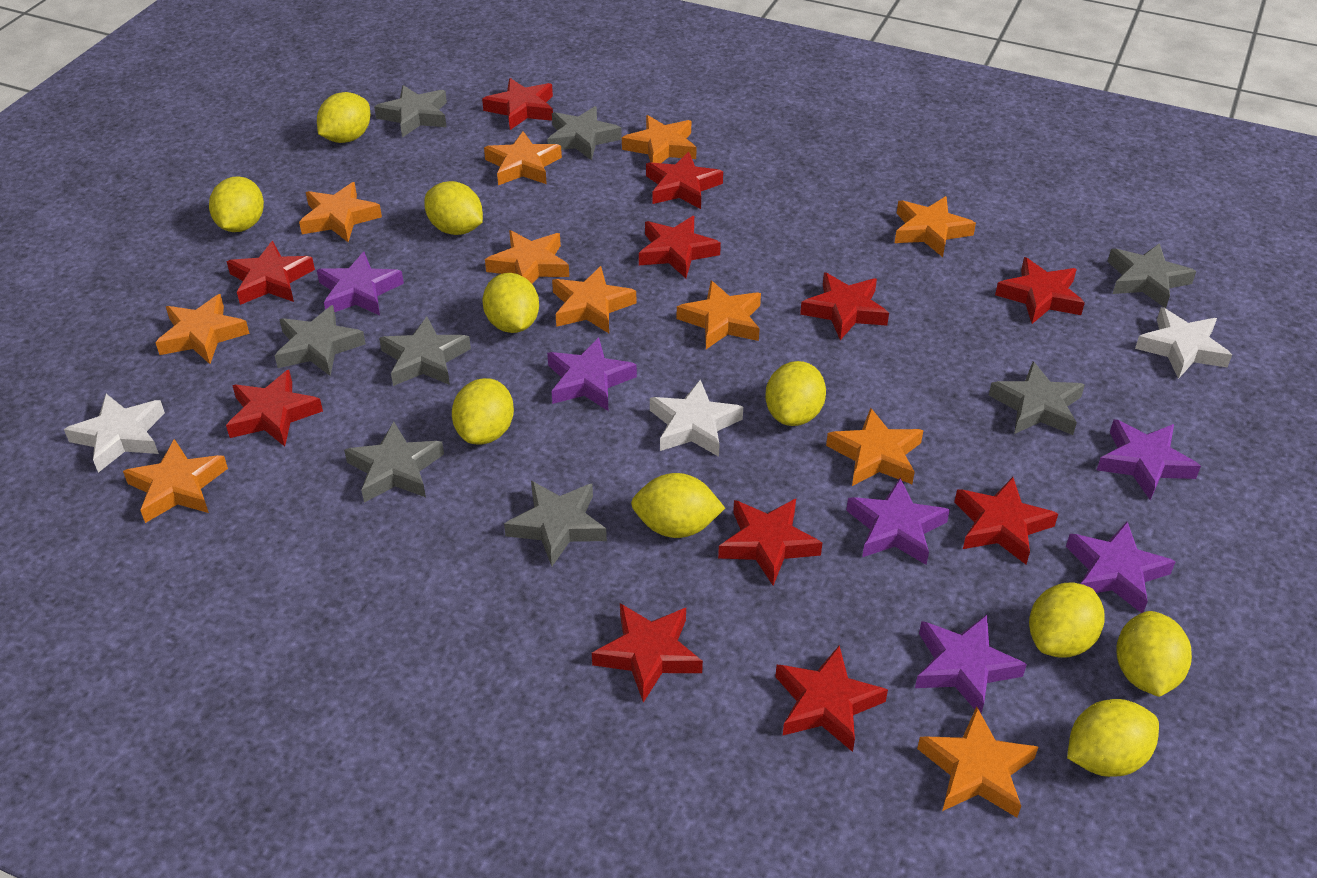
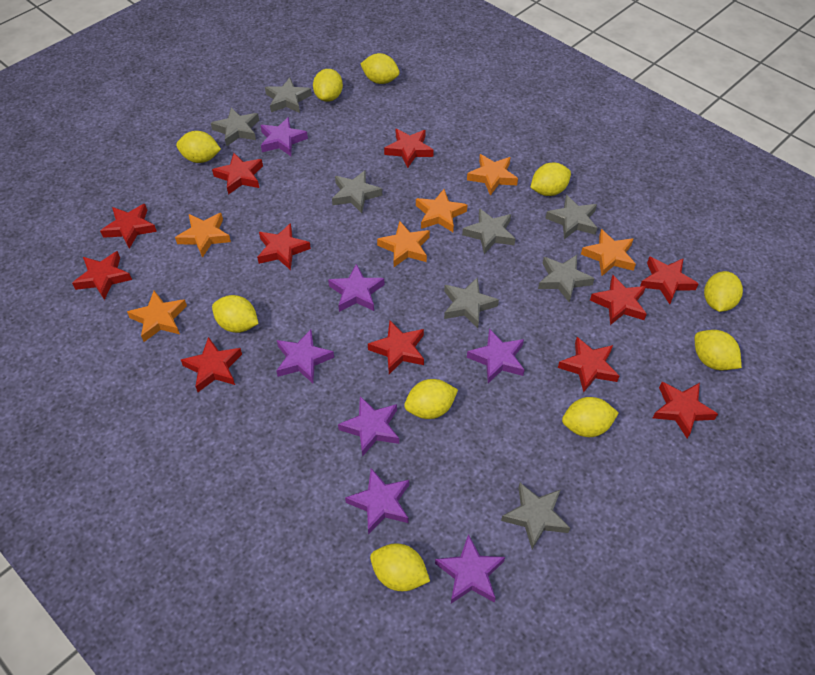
orange star: [123,439,228,523] [155,294,250,364] [299,182,382,242] [484,131,562,185] [485,230,569,284] [552,266,636,333] [622,115,697,163] [677,281,761,349] [826,408,924,486] [895,196,976,257] [917,707,1038,818] = 11 -> [127,291,187,342] [175,213,231,258] [377,221,430,267] [416,189,467,232] [467,154,518,196] [581,229,636,276] = 6
purple star: [317,252,404,315] [547,337,637,411] [846,478,950,565] [915,615,1027,713] [1066,522,1176,613] [1097,419,1201,500] = 6 -> [260,117,308,156] [276,329,334,383] [328,264,385,312] [338,396,399,457] [345,468,409,535] [435,534,505,603] [467,329,524,383] = 7
white star: [64,394,165,473] [650,380,743,457] [1135,307,1232,379] = 3 -> none = 0

